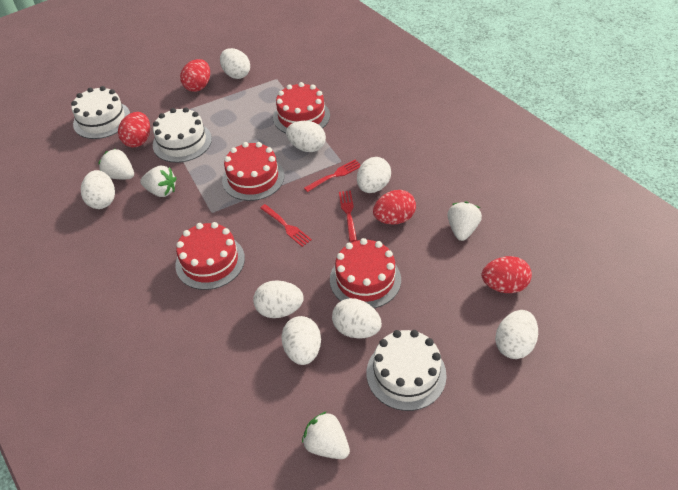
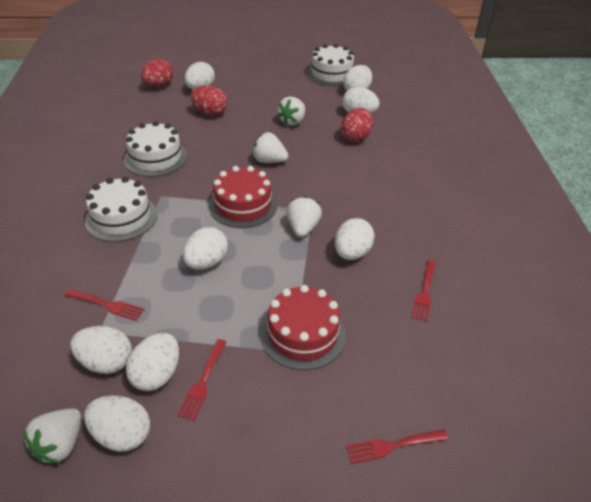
red cake: [175,222,245,290] [222,142,284,201] [273,82,330,133] [330,238,401,308] = 4 -> [209,166,277,228] [260,285,346,370] = 2
red egg: [118,112,150,147] [180,59,210,92] [373,190,416,225] [482,256,532,293] = 4 -> [141,59,173,87] [190,85,227,116] [341,108,373,142] = 3
red fork: [260,204,312,247] [304,160,361,192] [339,190,357,242] = 3 -> [64,289,145,321] [177,339,227,421] [346,429,448,464] [411,260,436,322] = 4

